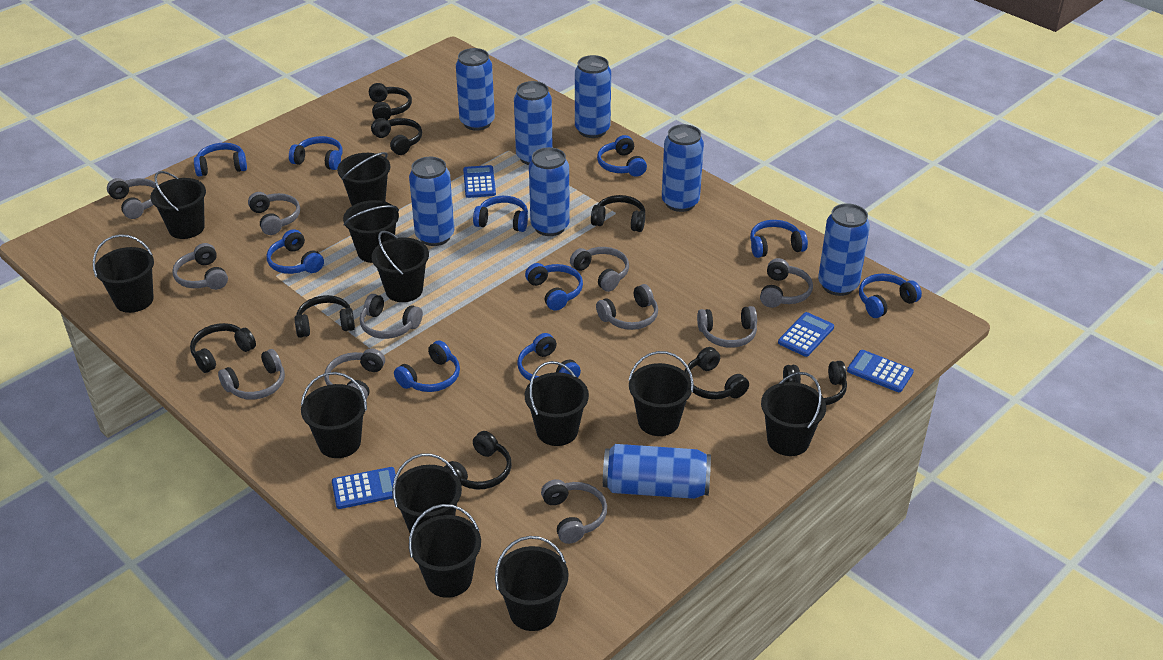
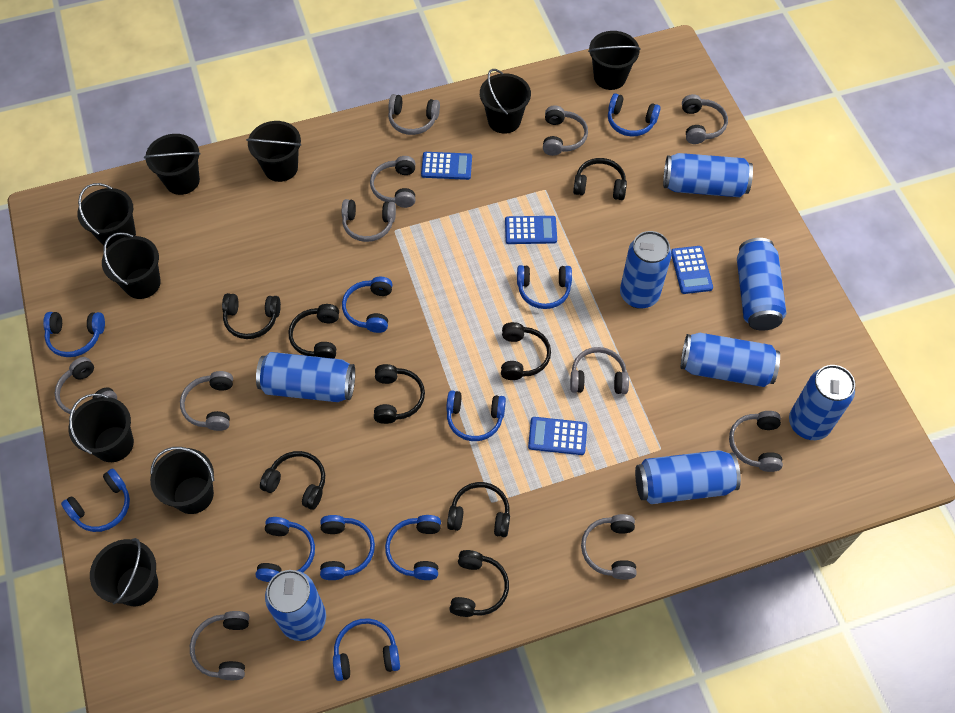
black bucket: [93,234,154,313] [150,171,206,239] [301,372,367,458] [337,152,390,206] [343,200,399,263] [372,231,429,302] [392,453,462,533] [409,504,481,598] [495,536,568,631] [525,361,589,446] [629,351,694,436] [761,372,826,456] = 12 -> [69,393,134,462] [77,183,136,248] [90,538,158,606] [102,232,161,299] [144,134,200,195] [150,447,214,514] [246,121,301,182] [480,69,531,134] [588,31,641,90] = 9

